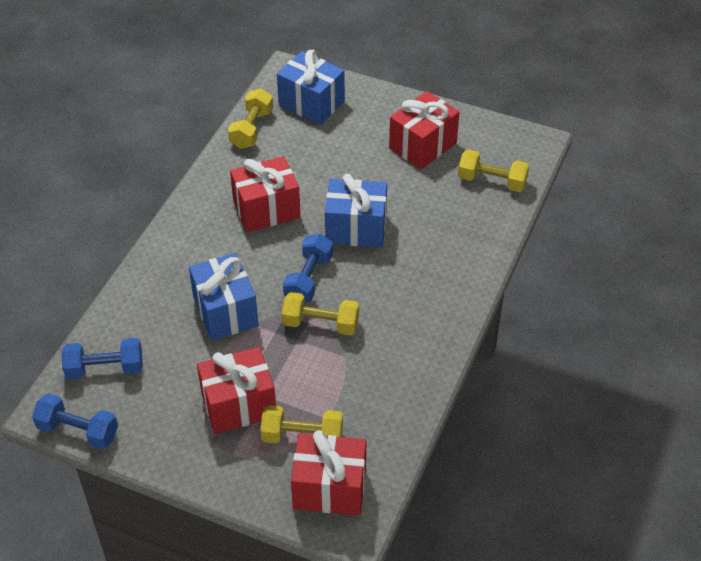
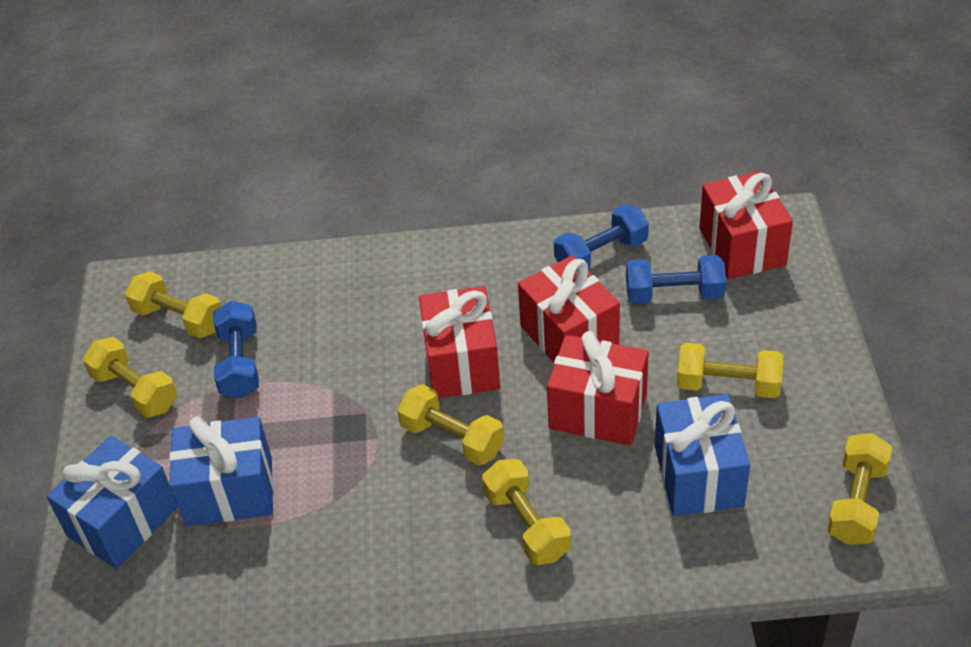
yellow dumbbell: [228,88,273,149] [260,405,343,444] [282,292,359,335] [458,149,529,192] = 4 -> [83,337,177,418] [125,271,221,339] [397,384,504,466] [482,459,571,565] [677,343,783,398] [827,433,893,545] = 6

